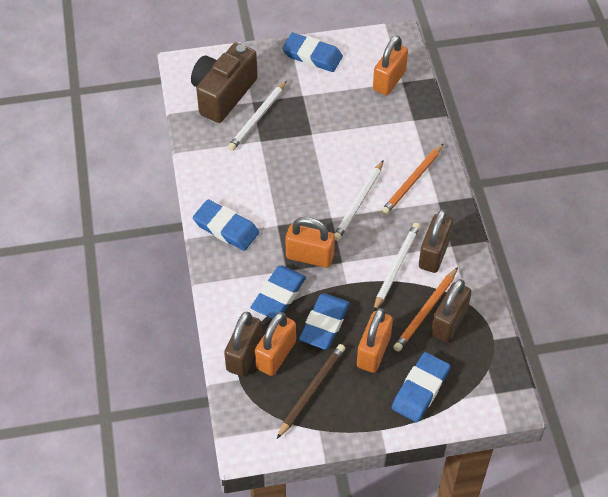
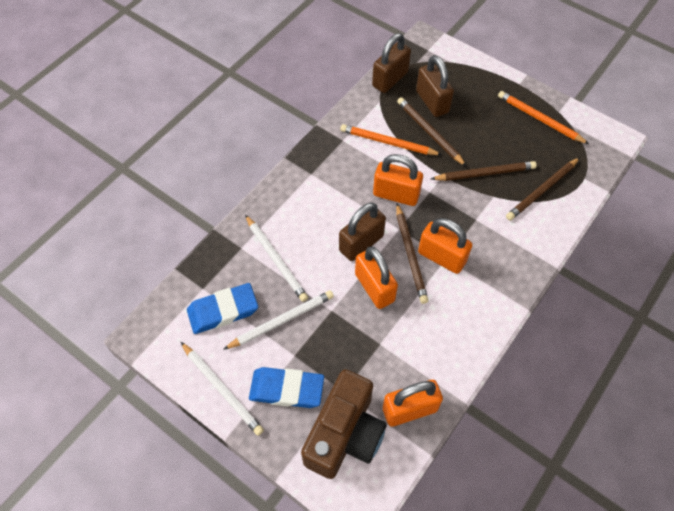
blue eraser: [193,199,259,251] [250,266,306,319] [282,33,343,72] [299,293,350,350] [392,352,450,422] = 5 -> [187,283,258,334] [249,367,324,408] = 2
brown pencil: [277,344,345,439] = 1 -> [396,204,428,304] [397,97,467,167] [431,161,537,181] [506,157,580,221] = 4

